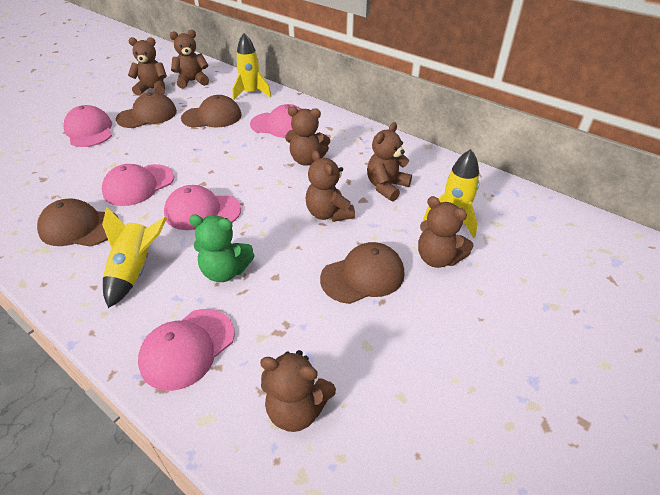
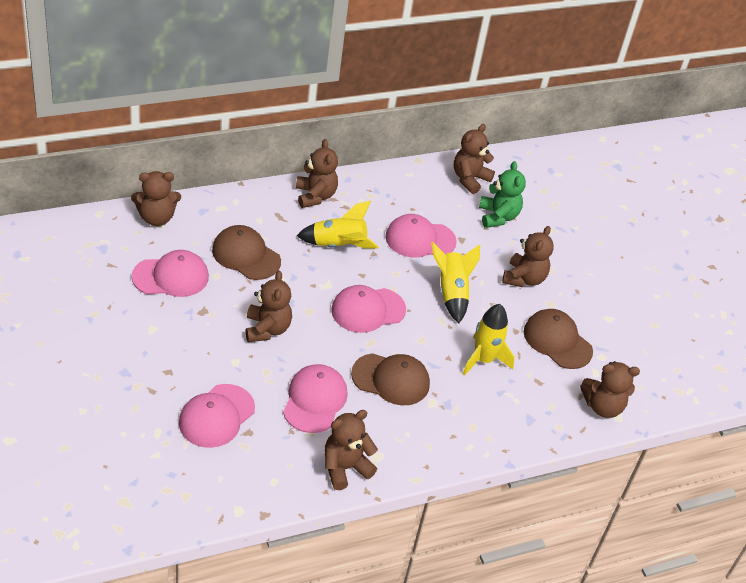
brown cap: [37,199,118,247] [116,92,177,128] [181,95,242,128] [320,242,404,304] = 4 -> [212,225,281,280] [351,353,430,405] [524,309,593,369] = 3

